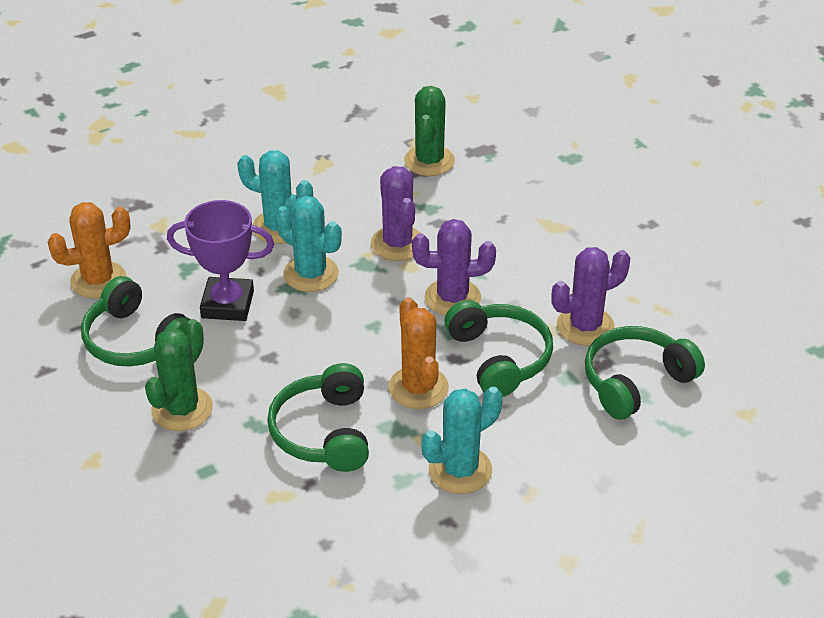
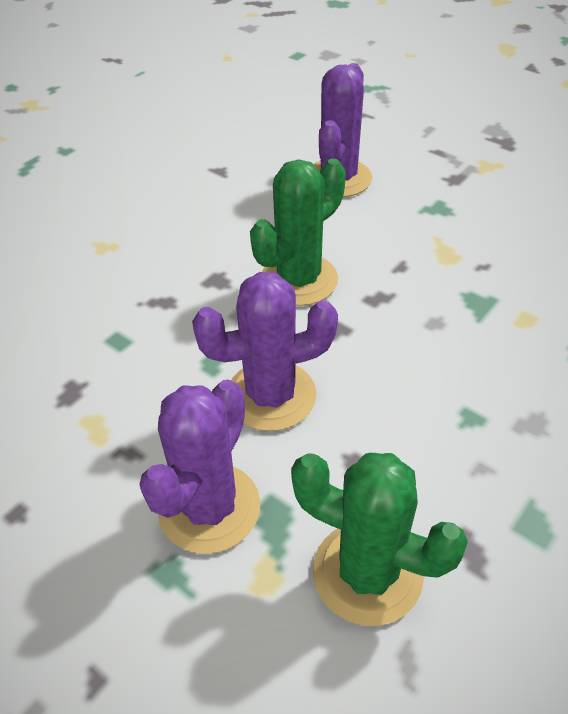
green headphones: [81,276,190,366] [267,363,369,472] [445,300,553,397] [585,326,705,420] = 4 -> none = 0
orange cactus: [48,202,130,298] [388,297,449,409] = 2 -> none = 0
purple trophy: [167,200,274,321] = 1 -> none = 0
turquoise cactus: [237,151,313,244] [275,196,342,292] [422,387,502,494] = 3 -> none = 0

